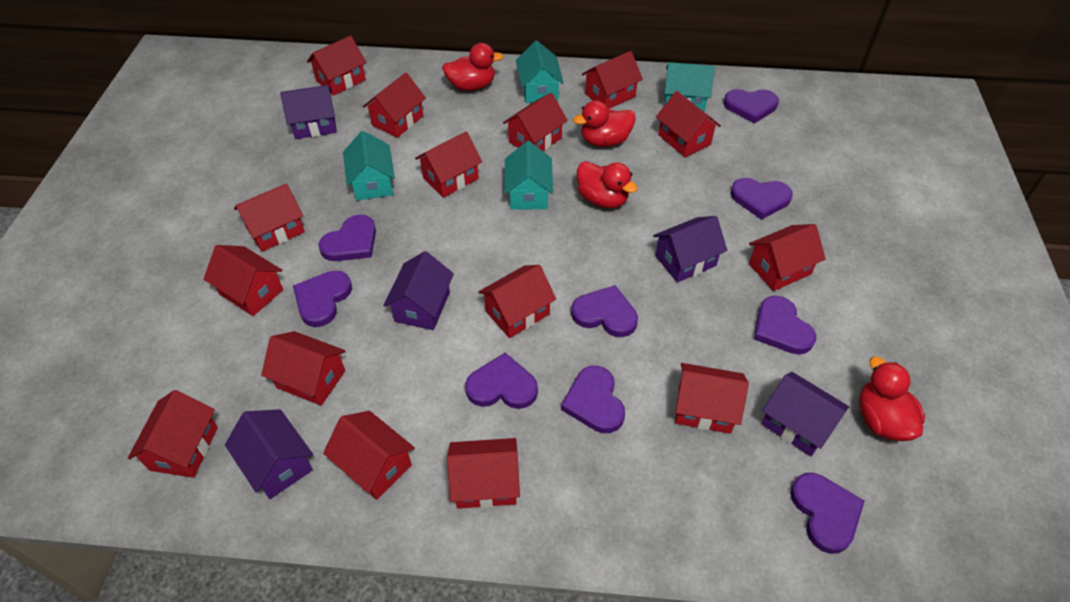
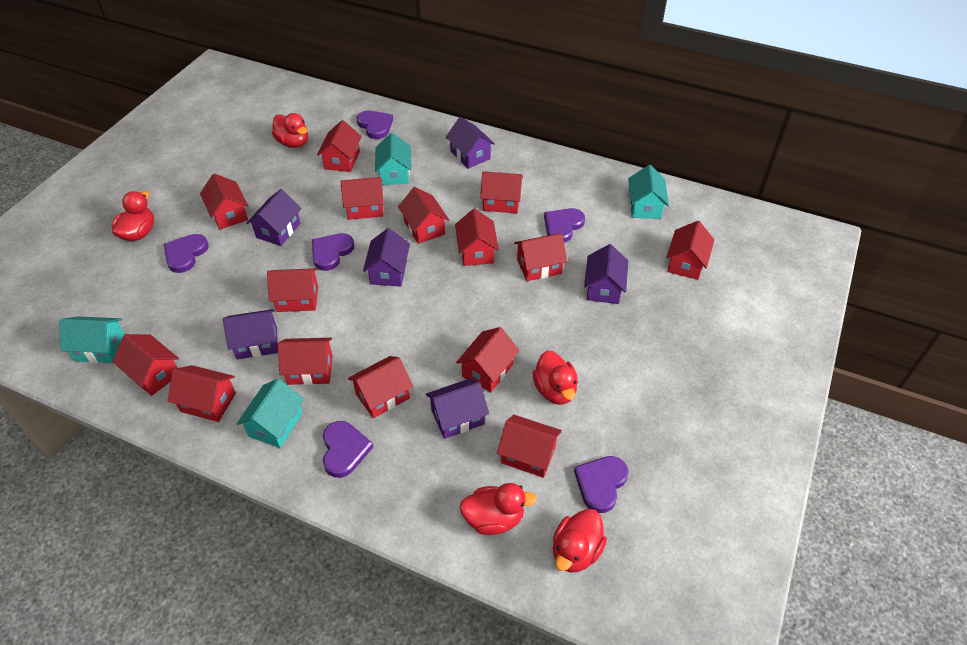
purple heart: [293,271,352,327] [318,215,376,261] [465,353,538,409] [561,366,625,433] [571,285,638,337] [724,89,779,123] [730,178,793,220] [754,296,816,354] [790,473,865,554] = 9 -> [164,234,209,273] [312,233,354,271] [323,421,373,478] [356,111,393,139] [544,208,585,242] [574,456,629,513] = 6
purple house: [225,409,313,499] [280,85,337,139] [383,251,454,330] [653,216,727,283] [761,372,849,456] = 5 -> [223,309,278,359] [247,189,301,246] [363,228,410,286] [426,378,489,439] [446,117,495,169] [584,244,628,304] = 6
red duck: [442,43,504,91] [573,100,636,147] [577,161,638,209] [859,356,925,441] = 4 -> [112,191,154,241] [272,113,308,148] [459,483,537,535] [532,350,578,405] [553,509,607,572] = 5

